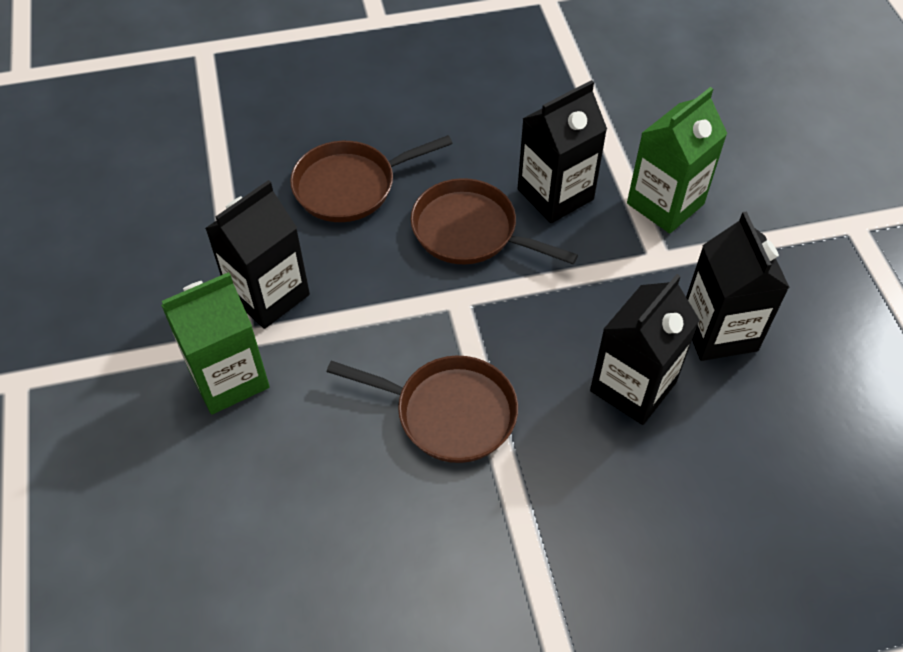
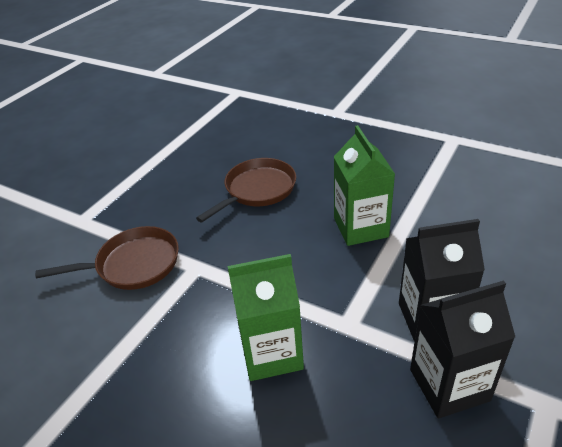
black carton: [205,180,310,329] [517,80,607,223] [590,274,700,425] [686,211,790,361] = 4 -> [399,219,485,342] [410,281,516,418] = 2
brown pan: [290,135,453,222] [327,356,518,463] [411,178,578,264] = 3 -> [35,226,179,290] [196,158,296,222] = 2

